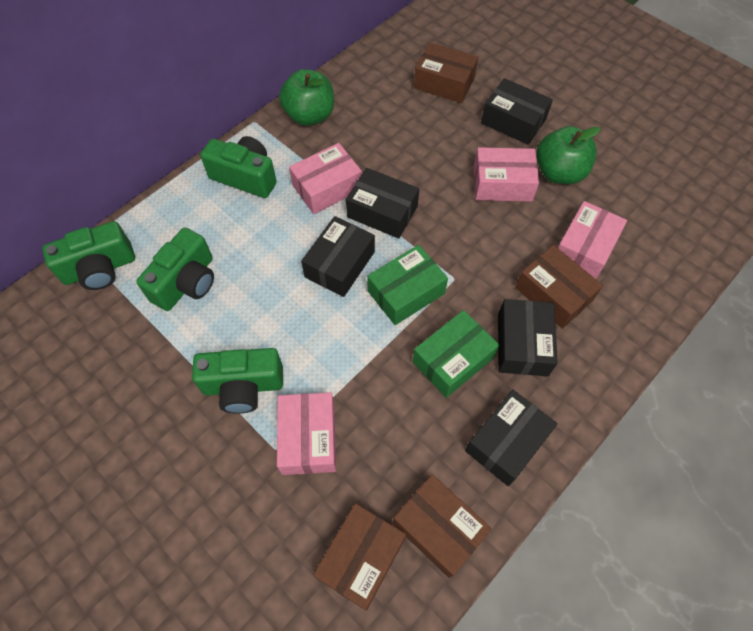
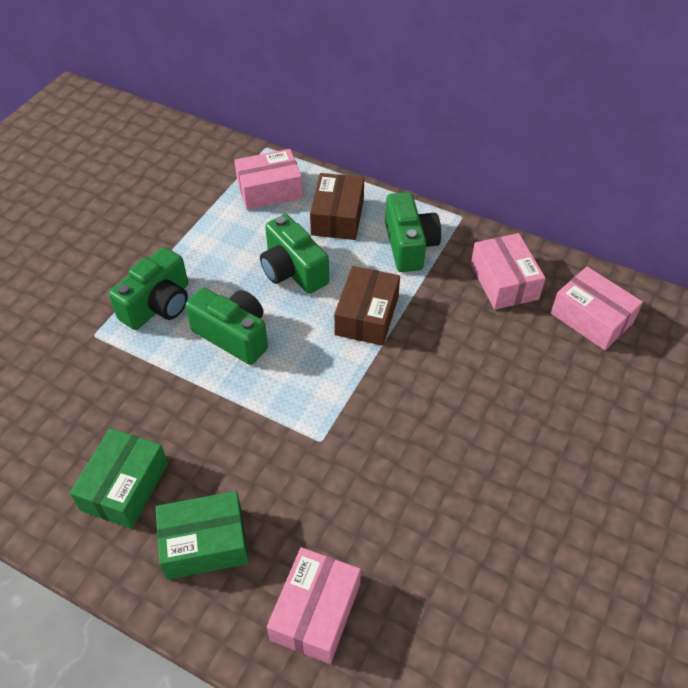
black box: [301,216,375,297] [346,168,419,239] [465,390,557,486] [481,78,553,145] [498,299,558,376] = 5 -> none = 0
brown box: [313,503,406,610] [393,475,491,578] [414,43,478,103] [515,245,603,329] = 4 -> [310,173,364,240] [334,266,400,346] = 2
green apple: [279,69,334,126] [536,126,601,184] = 2 -> none = 0

